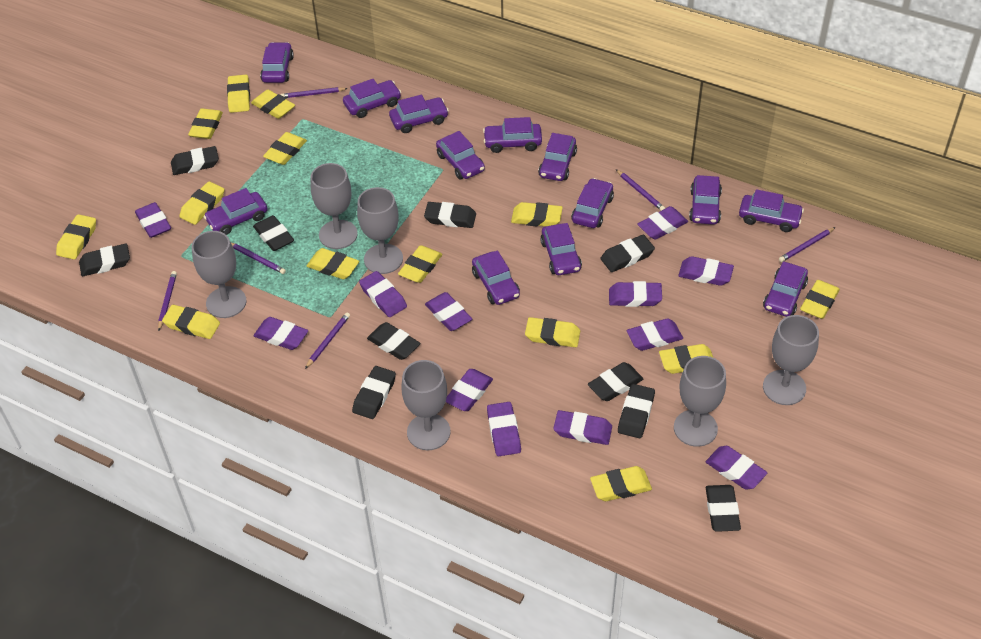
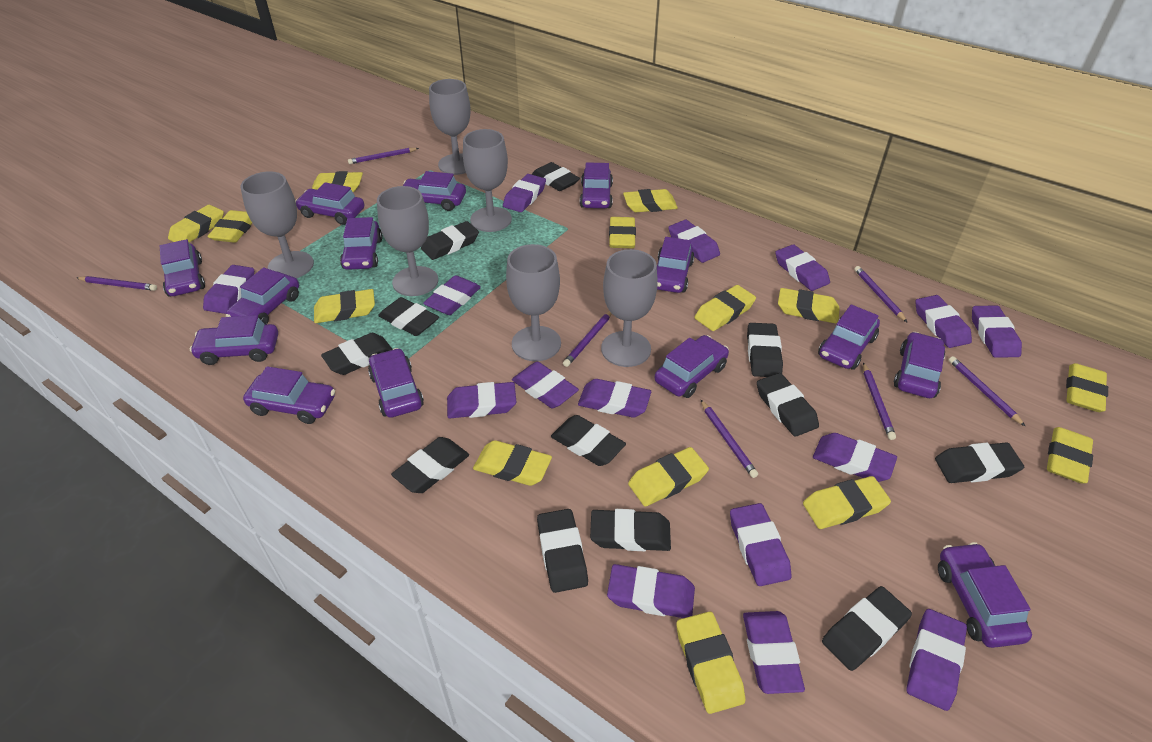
black eraser: [79,244,130,276] [171,146,219,175] [253,215,294,251] [352,366,396,419] [367,322,420,360] [424,202,476,228] [588,362,644,401] [600,235,655,272] [618,384,655,438] [706,485,741,532] = 10 -> [321,333,393,375] [378,297,439,336] [391,437,469,493] [421,221,479,260] [532,162,580,191] [537,509,588,593] [551,415,626,466] [590,509,671,551] [747,323,783,377] [757,373,819,437] [822,586,912,671] [935,443,1024,483] = 12
purple car: [203,188,268,235] [260,42,294,83] [343,79,401,118] [389,95,449,133] [436,131,485,179] [472,251,520,305] [483,117,542,153] [538,133,577,181] [540,223,582,275] [571,178,614,228] [689,175,722,225] [739,189,804,232] [763,261,808,317] = 13 -> [160,239,205,297] [190,315,278,365] [226,267,299,325] [243,366,335,424] [295,182,364,225] [340,217,382,270] [368,348,424,418] [403,171,466,211] [580,162,613,208] [655,335,729,398] [657,237,694,293] [818,304,880,370] [894,332,945,398] [938,542,1032,648] = 14
purple eraser: [135,202,171,238] [253,317,308,350] [359,271,407,317] [425,292,472,331] [446,369,493,411] [487,402,521,456] [553,410,612,445] [609,281,662,307] [627,318,683,351] [637,206,688,240] [678,256,734,286] [706,446,767,489] = 12 -> [203,265,254,314] [423,275,481,315] [447,382,516,418] [503,174,546,212] [512,362,579,408] [578,379,651,418] [607,564,695,618] [668,220,720,263] [730,503,792,586] [743,611,805,694] [775,244,830,291] [813,433,897,482] [906,609,967,711] [915,295,972,348] [972,305,1022,358] = 15
purple pencil: [158,271,177,331] [231,243,286,274] [281,87,348,98] [305,313,350,369] [616,169,665,211] [779,227,836,262] = 6 -> [77,276,157,291] [348,148,419,164] [563,311,612,367] [701,400,758,478] [854,266,907,322] [863,363,896,440] [949,356,1026,427] = 7

